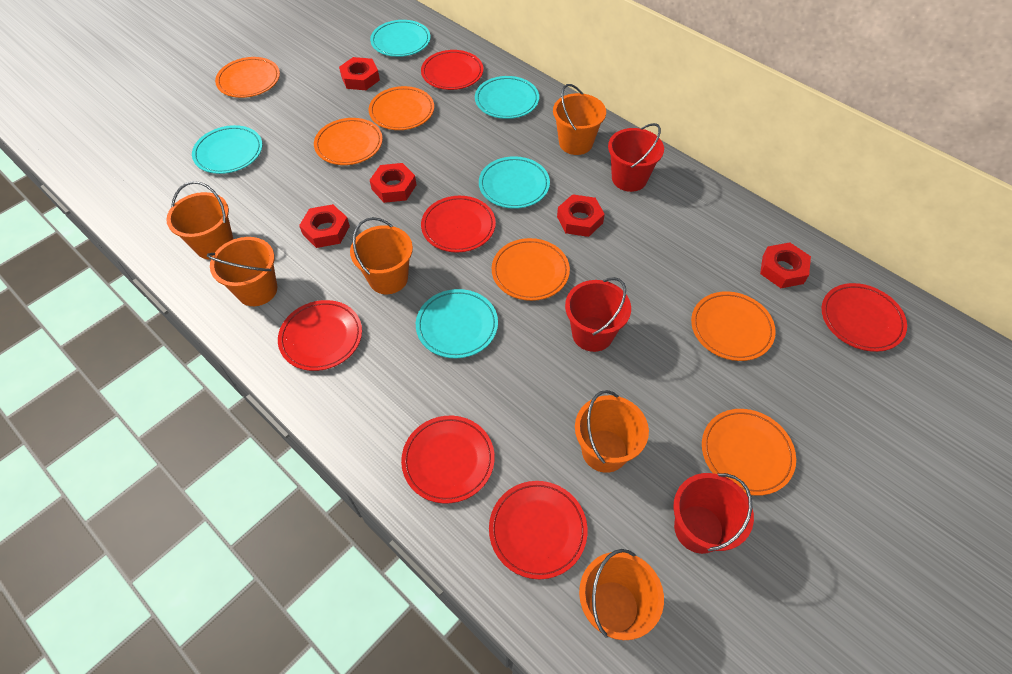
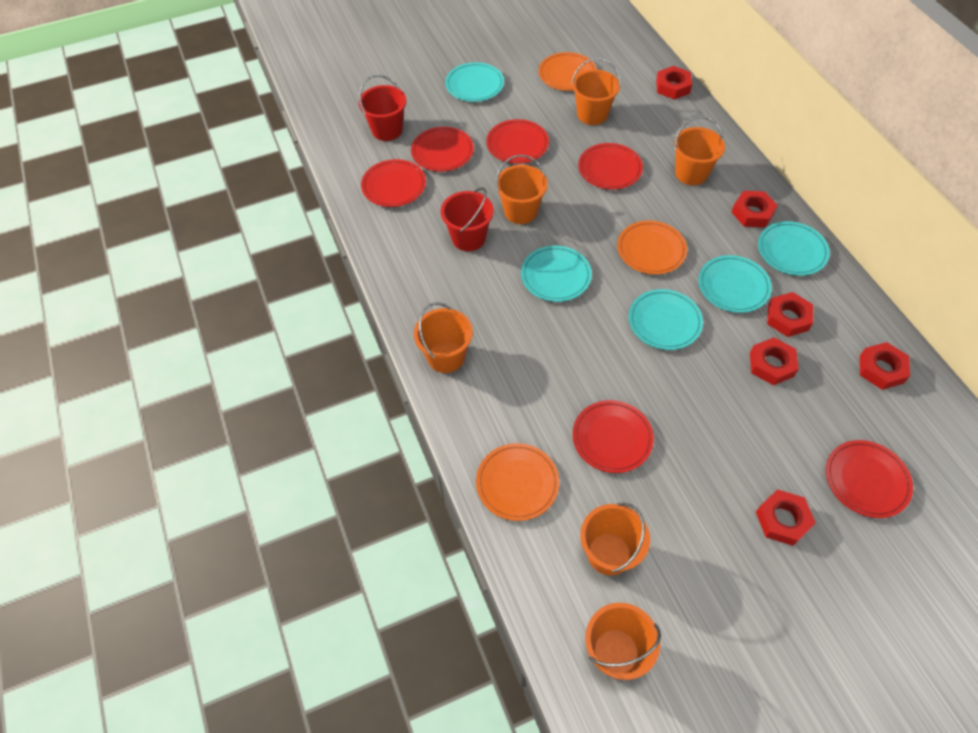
orange plate: [215,57,280,98] [314,118,383,165] [369,86,434,130] [492,238,570,301] [691,291,776,361] [702,409,796,496] = 6 -> [476,443,559,521] [539,52,597,91] [617,221,687,274] = 3
red bucket: [565,277,631,352] [608,123,664,192] [673,473,754,554] = 3 -> [359,75,406,141] [441,187,494,251] = 2
red nut: [299,204,350,248] [339,57,380,90] [370,163,416,203] [557,194,605,237] [760,242,811,288] = 5 -> [656,66,692,100] [731,191,778,227] [750,337,799,385] [756,489,816,546] [767,292,813,337] [860,342,910,390] = 6

